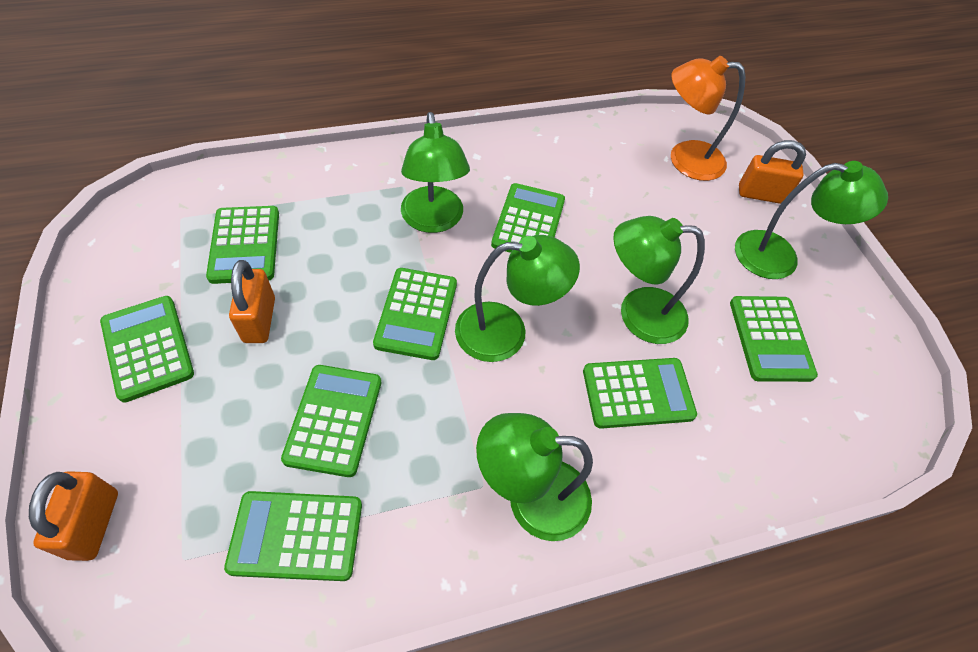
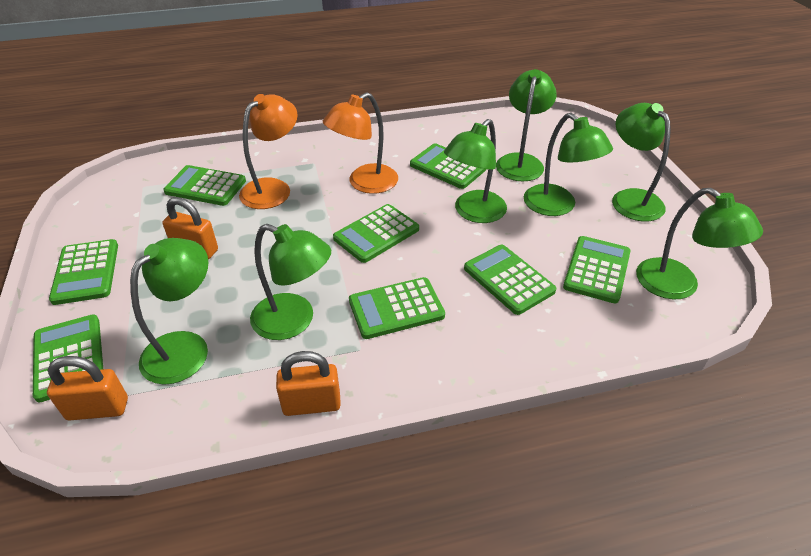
green lamp: [401,112,470,233] [455,235,580,362] [476,413,593,541] [613,216,705,344] [735,161,888,279] = 5 -> [130,238,209,385] [250,224,331,340] [444,119,507,223] [496,69,557,181] [524,113,613,216] [612,103,671,221] [636,188,763,299] = 7
orange lamp: [671,56,745,181] = 1 -> [239,94,298,209] [323,92,398,194] = 2

